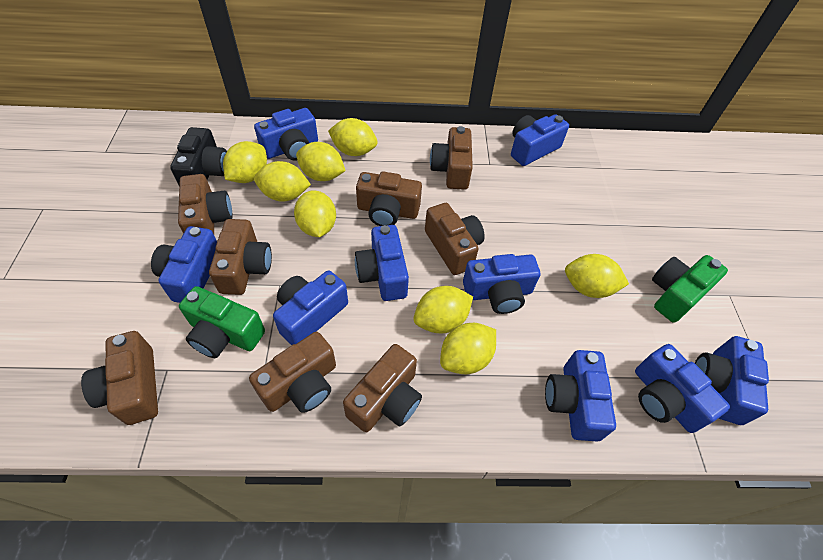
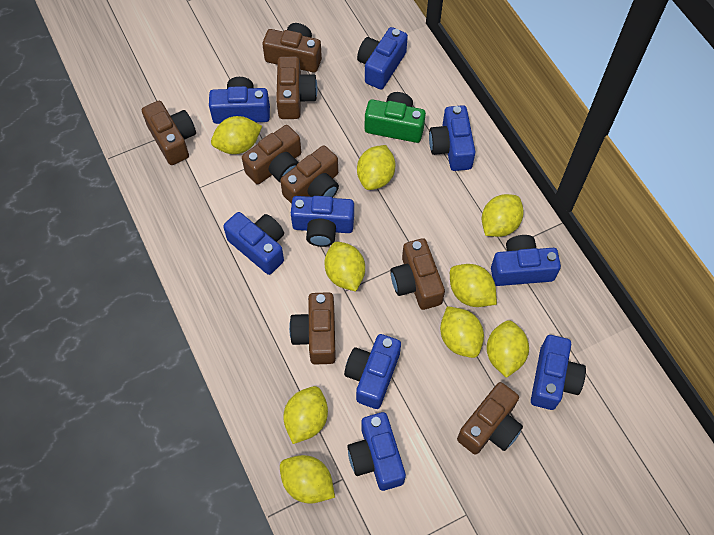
black camera: [170,127,227,185] = 1 -> none = 0
green camera: [179,286,265,358] [652,255,728,323] = 2 -> [365,92,426,143] = 1
yellow lemon: [223,141,267,183] [254,161,311,202] [294,190,336,237] [296,142,346,181] [328,118,378,156] [413,286,473,333] [440,323,496,374] [565,254,629,298] = 8 -> [211,116,262,154] [280,455,335,504] [283,386,328,444] [325,242,365,291] [357,145,395,190] [440,306,484,358] [450,264,497,307] [482,194,524,237] [487,320,529,378] = 9

